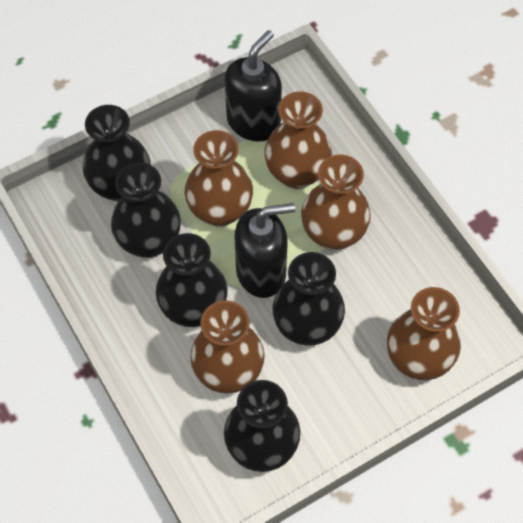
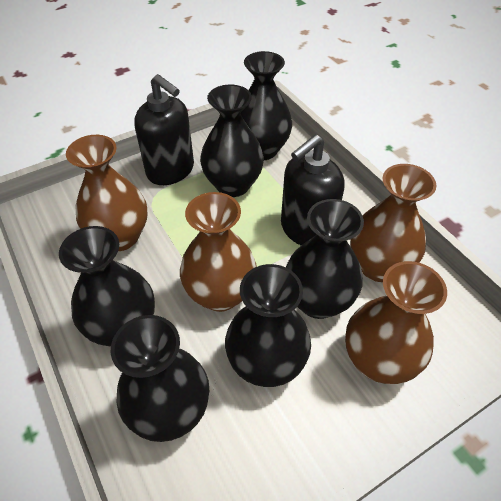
black vase: [83,105,150,202] [111,163,181,258] [156,233,228,327] [224,380,300,472] [272,252,345,346] = 5 -> [59,226,155,347] [111,315,209,442] [200,85,264,197] [225,264,311,387] [241,51,292,160] [286,199,364,319] = 6
brown vase: [185,130,253,227] [190,300,265,394] [265,91,332,189] [301,155,371,250] [387,287,461,380] = 5 -> [66,135,148,251] [180,192,257,312] [345,261,447,384] [350,164,436,282] = 4

